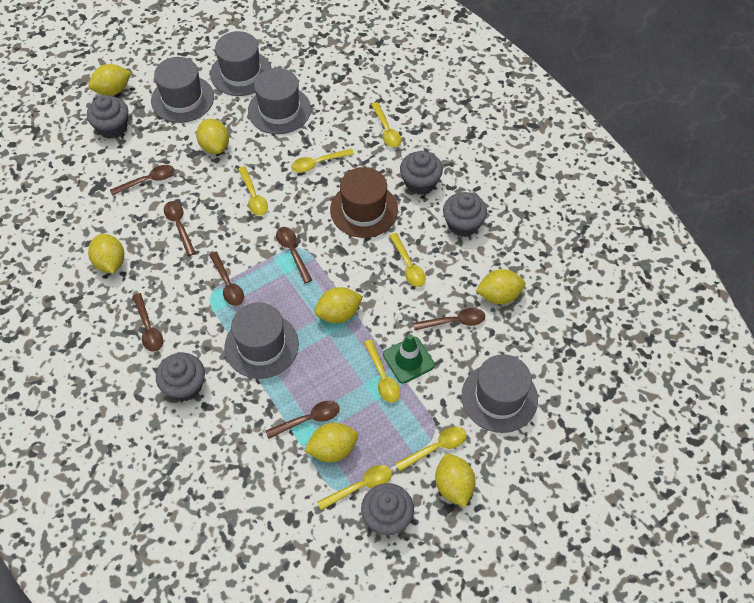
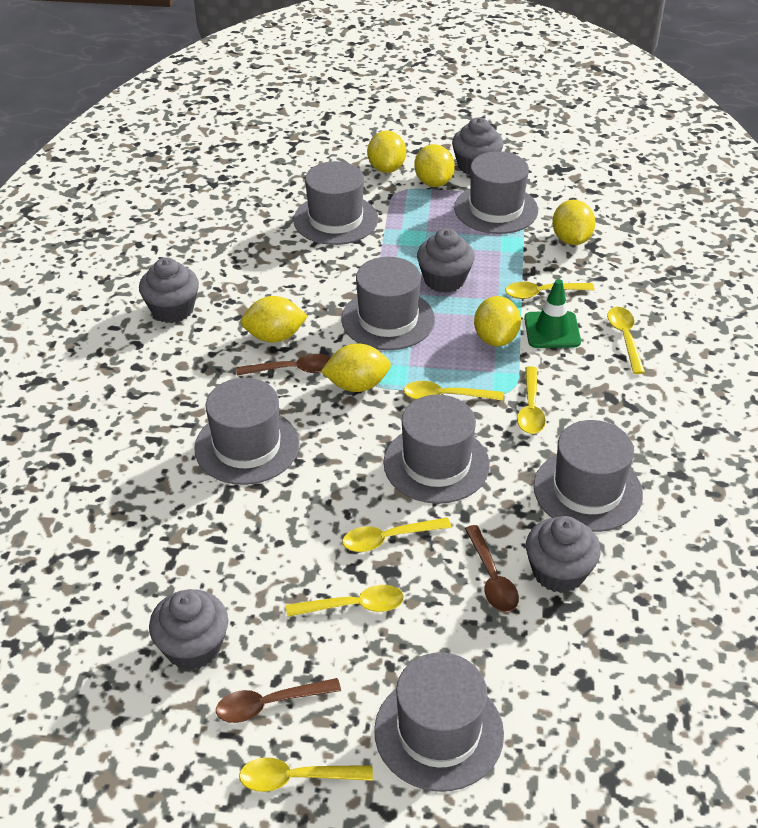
brown hat: [330,167,398,238] = 1 -> none = 0
brown spoon: [110,165,174,196] [132,293,163,352] [164,201,196,256] [209,252,244,306] [265,401,340,439] [276,227,312,283] [413,308,485,330] = 7 -> [216,678,341,723] [236,354,331,375] [465,525,519,612] = 3
grey hat: [151,57,214,123] [210,31,272,96] [224,302,299,379] [248,68,311,134] [461,354,538,433] = 5 -> [194,378,299,485] [293,161,378,245] [341,257,435,350] [374,652,504,792] [383,395,490,504] [454,151,538,234] [533,420,643,532] = 7
yellow lemon: [88,64,131,96] [88,234,124,273] [196,119,229,154] [304,423,358,462] [315,287,363,323] [435,454,476,507] [476,269,525,304] = 7 -> [240,296,308,342] [321,344,391,392] [367,131,406,173] [414,144,455,187] [474,296,521,347] [552,200,596,245] = 6

